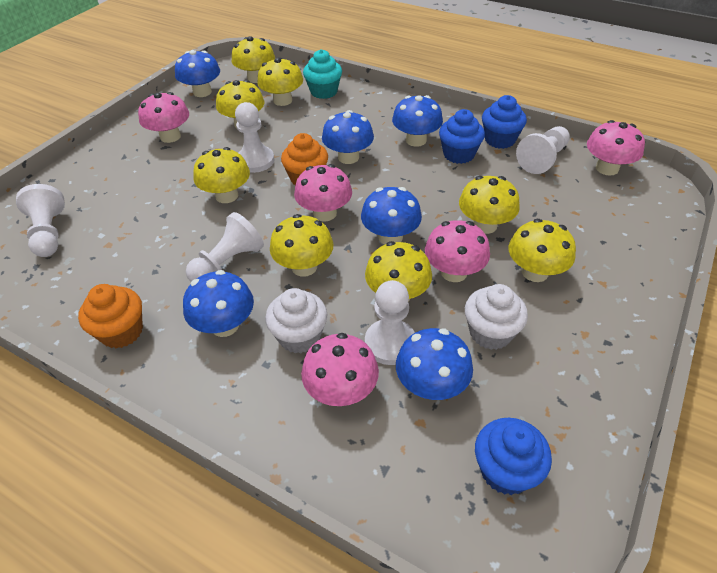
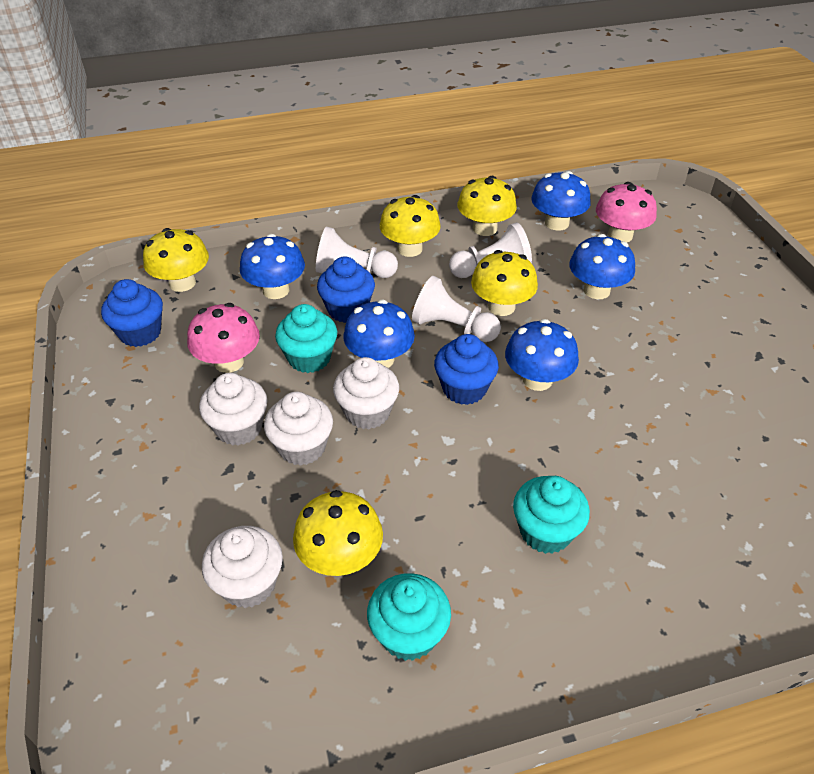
blue mushroom: [175,50,220,97] [183,270,254,337] [322,110,374,164] [361,187,422,244] [392,95,443,147] [396,328,473,400] = 6 -> [240,234,305,299] [343,300,415,368] [505,319,579,391] [531,171,591,231] [569,234,635,299] = 5
orange cupcake: [78,284,143,348] [281,133,328,185] = 2 -> none = 0
pink mushroom: [138,92,189,143] [294,164,352,222] [301,333,379,406] [425,220,490,282] [587,120,645,176] = 5 -> [187,303,260,373] [596,182,657,243] = 2
turquoise cupcake: [303,49,342,99] = 1 -> [275,304,337,373] [367,573,451,661] [513,476,590,554] = 3
white cupcake: [265,288,327,354] [465,284,528,350] = 2 -> [199,373,267,446] [202,526,283,608] [264,392,333,466] [333,357,399,429] = 4
white pawn: [16,184,65,257] [186,212,264,281] [235,102,275,173] [365,280,415,365] [516,126,570,174] = 5 -> [316,227,398,278] [412,276,501,342] [449,222,532,278] = 3
yellow mushroom: [193,147,250,203] [216,80,264,128] [232,36,275,83] [257,57,303,106] [270,214,333,277] [365,241,432,302] [459,176,520,234] [509,219,576,282] = 8 -> [143,228,209,292] [293,490,383,576] [380,195,441,257] [457,176,517,236] [471,250,538,316] = 5

